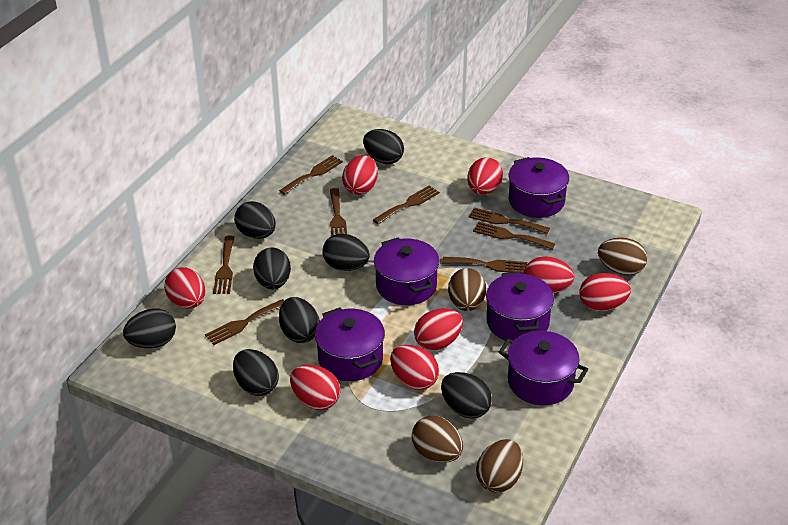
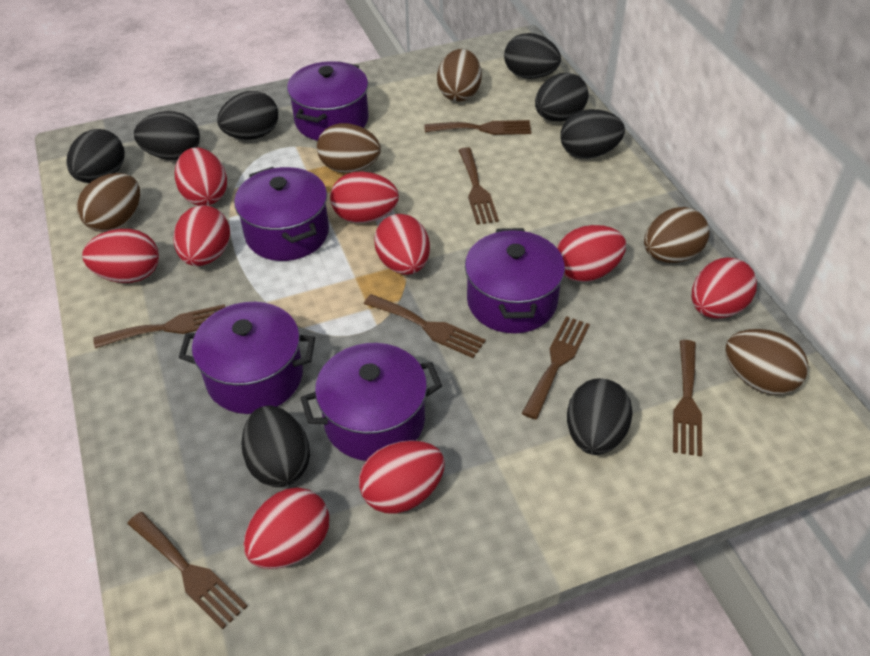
brown egg: [412,416,463,463] [448,268,486,311] [476,439,523,493] [598,238,647,275] = 4 -> [77,173,140,232] [317,123,381,173] [437,49,482,102] [644,207,710,263] [725,329,808,395] = 5
brown fork: [205,299,285,345] [213,236,234,294] [279,155,343,195] [330,188,347,236] [373,185,440,225] [442,257,527,274] [469,208,550,234] [473,221,555,249] = 8 -> [93,304,225,348] [127,512,247,629] [364,294,486,358] [424,120,531,135] [458,147,499,225] [522,316,590,419] [673,340,702,456] = 7
red egg: [164,268,205,308] [290,365,340,410] [342,155,378,195] [390,345,439,390] [414,308,463,351] [467,157,503,195] [524,256,574,293] [580,273,631,311] = 8 -> [82,229,159,283] [173,205,230,266] [175,147,227,206] [243,488,329,569] [330,171,399,223] [359,440,445,513] [374,214,430,275] [557,225,626,282] [692,257,757,319] = 9

